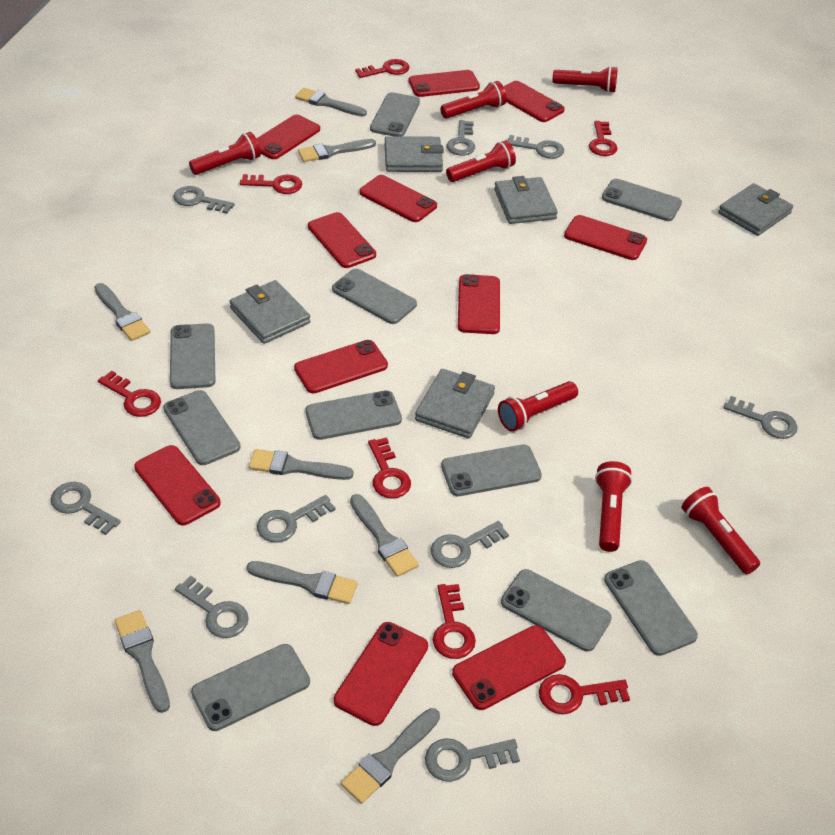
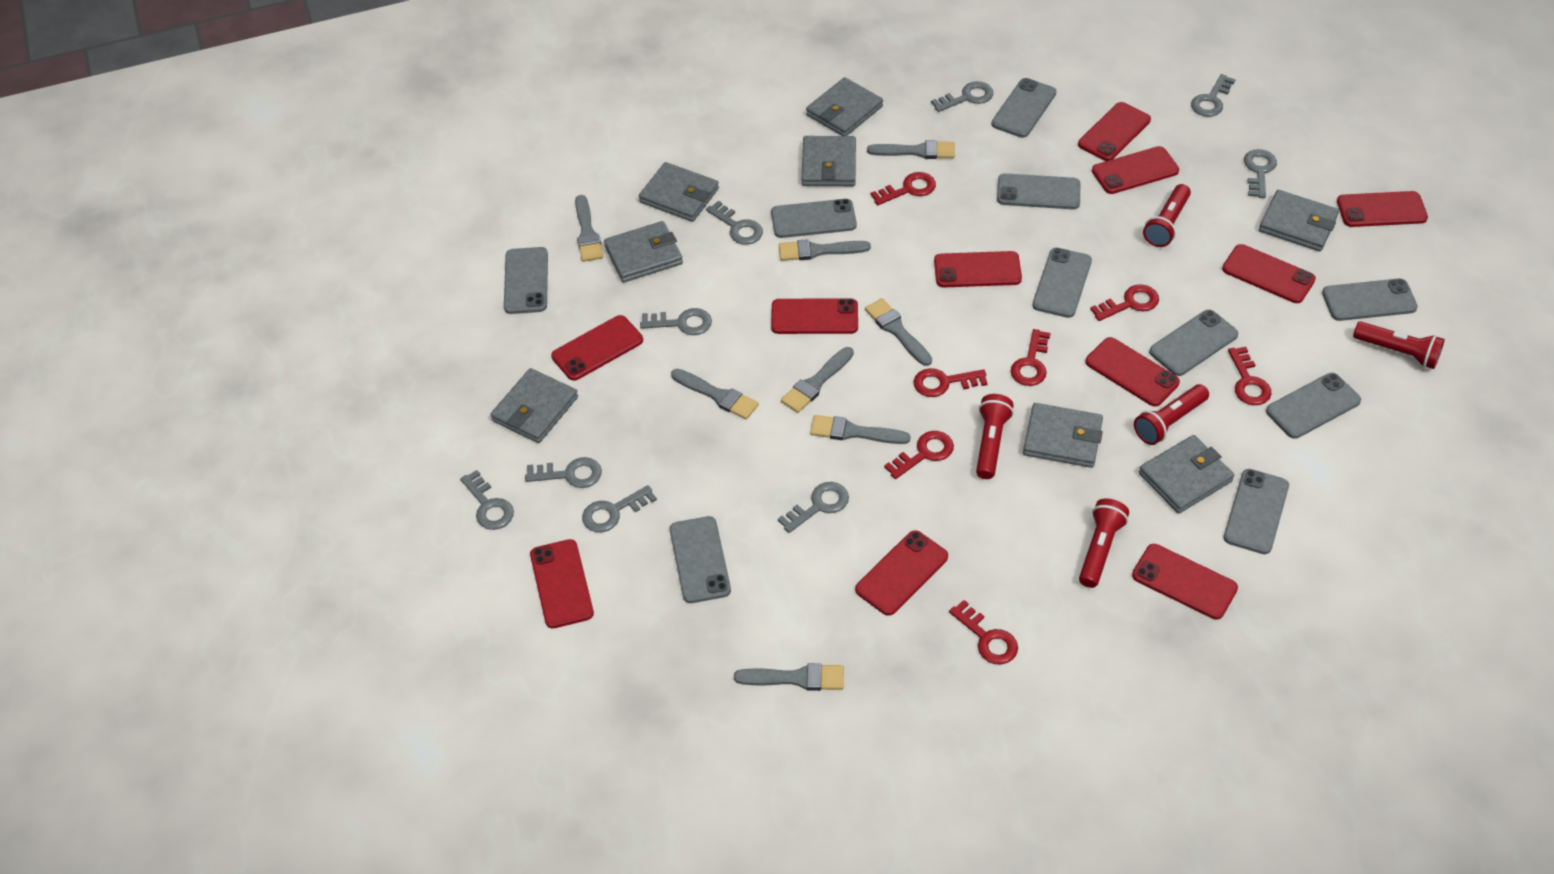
grey wallet: [229,280,310,344] [385,136,444,172] [415,369,495,438] [494,176,558,224] [718,183,793,236] = 5 -> [490,368,578,443] [604,221,683,283] [639,162,719,222] [802,136,856,186] [806,77,883,136] [1023,403,1103,468] [1139,435,1234,513] [1259,190,1339,251] = 8
red flashlight: [189,132,261,175] [440,81,506,119] [446,141,516,182] [498,381,578,431] [553,66,618,93] [595,461,632,552] [682,487,760,574] = 7 -> [976,394,1014,479] [1079,498,1129,588] [1134,384,1209,445] [1143,184,1191,247] [1353,322,1445,369] = 5

